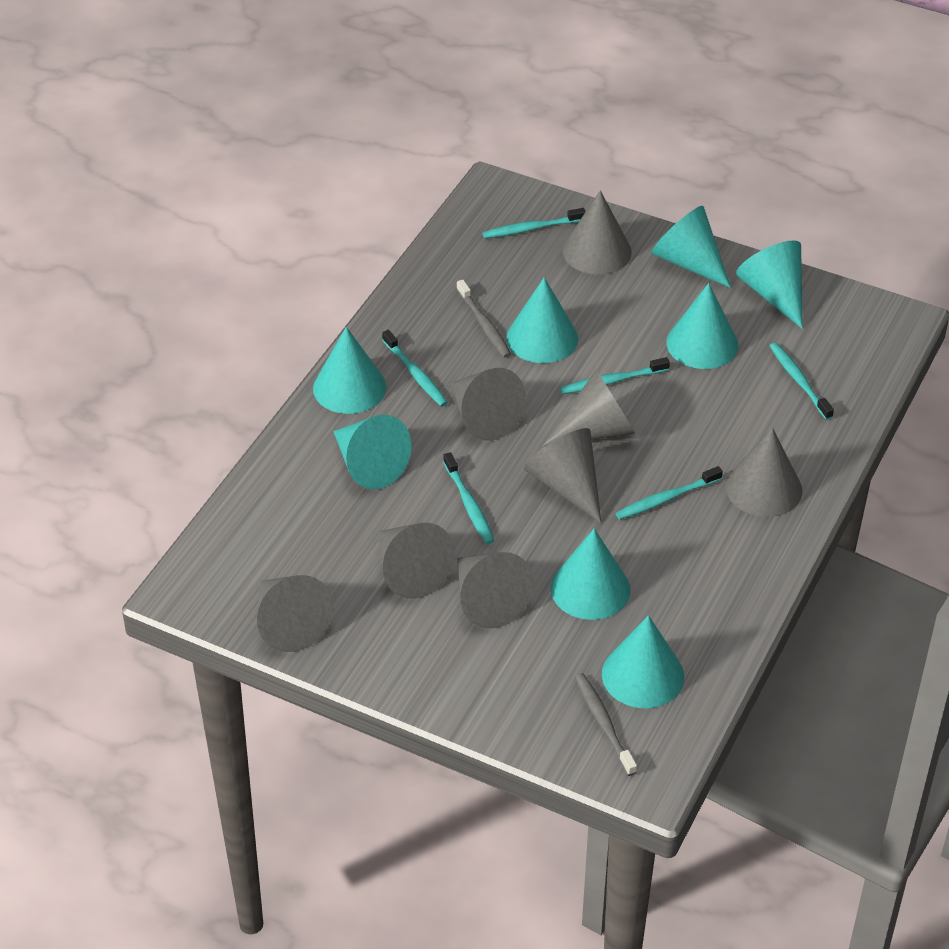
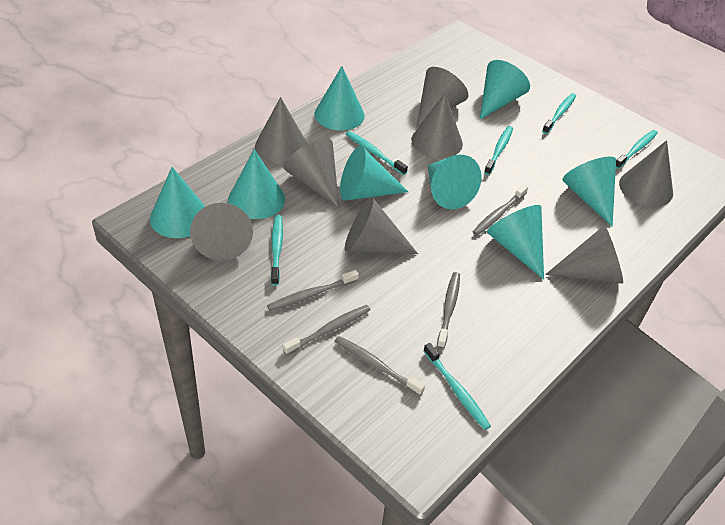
grey toothbrush: [457,280,511,357] [575,673,637,776] = 2 -> [267,270,359,311] [283,305,370,355] [335,336,425,396] [437,272,460,349] [473,184,528,236] = 5

